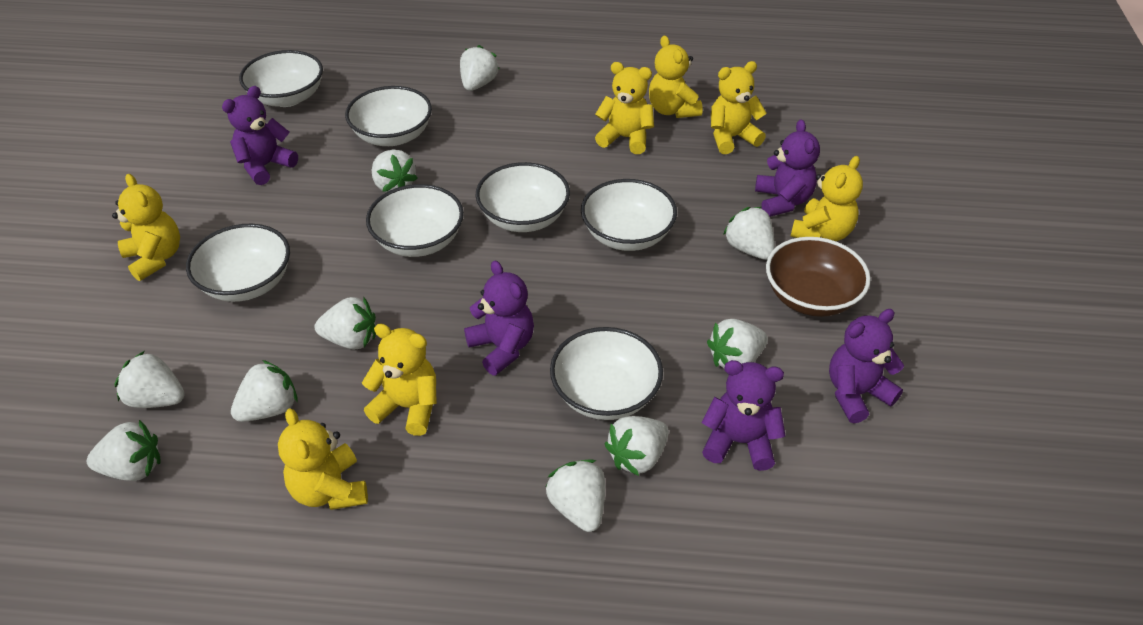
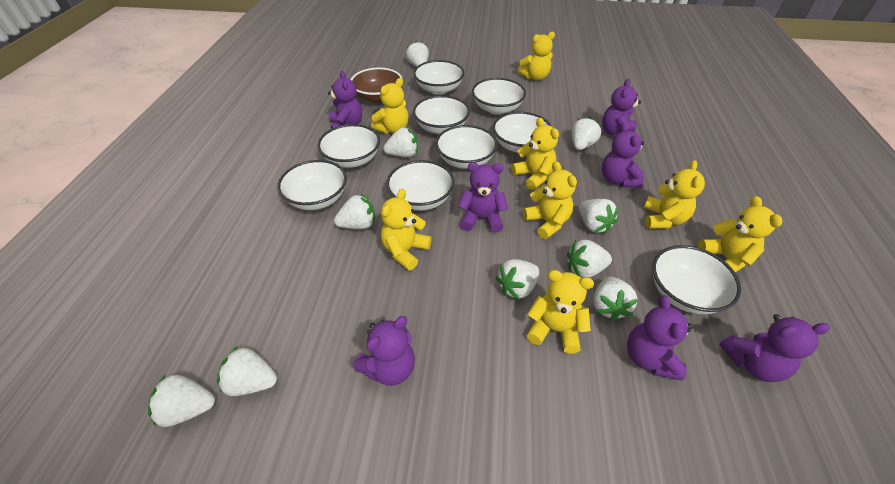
purple teddy bear: [222,86,298,185] [464,261,534,376] [701,360,786,471] [755,119,820,217] [829,309,904,423] = 5 -> [328,71,362,129] [353,316,415,386] [458,162,508,233] [602,79,641,139] [602,123,644,188] [627,295,693,381] [719,314,830,382] = 7
white bowl: [186,224,290,302] [239,50,323,107] [345,86,432,146] [366,184,464,257] [475,162,570,232] [550,327,663,420] [581,179,677,251] = 7 -> [277,160,347,210] [317,124,380,168] [386,160,455,211] [413,60,465,95] [413,95,470,134] [435,125,498,169] [472,78,526,115] [493,112,552,153] [652,245,741,314] = 9
yellow teddy bear: [112,174,180,281] [278,408,368,510] [362,324,437,436] [595,62,654,154] [649,35,703,118] [711,61,767,154] [791,156,863,241] = 7 -> [371,78,408,134] [381,189,431,270] [511,118,559,190] [517,32,555,80] [523,161,577,239] [526,270,594,354] [644,160,705,229] [698,196,782,272] = 8

